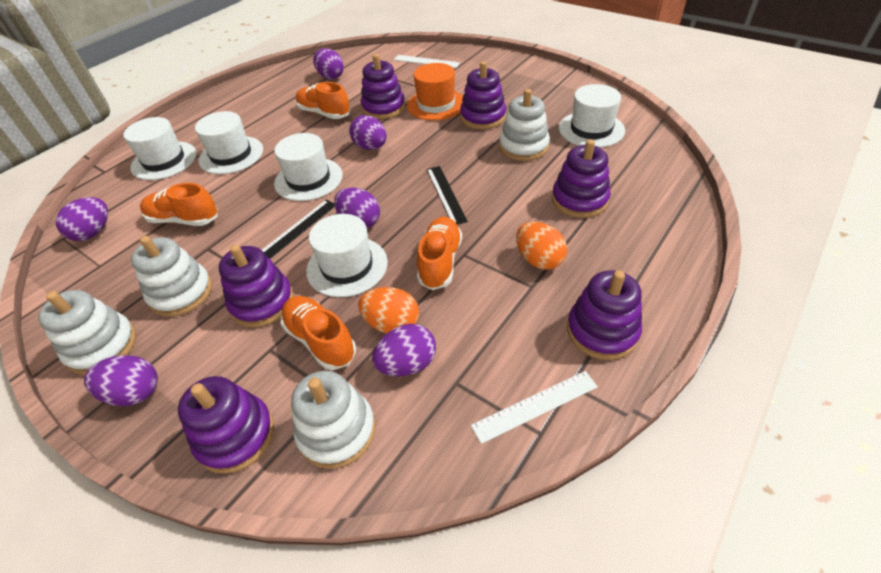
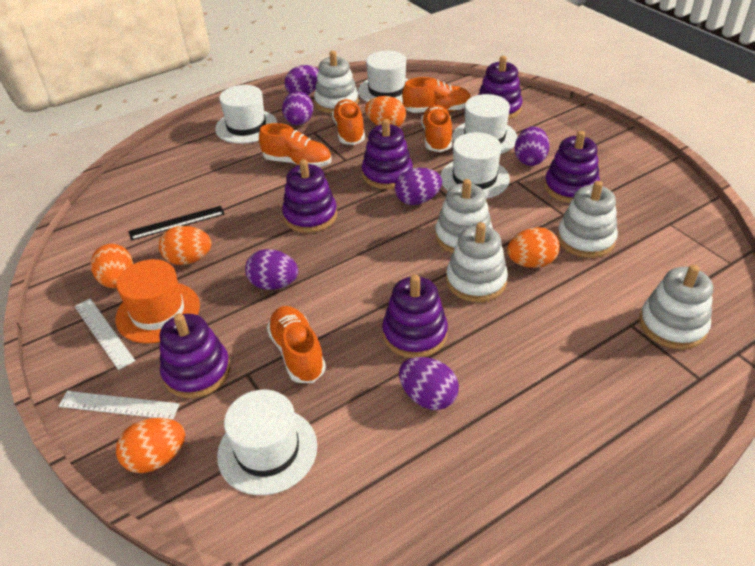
black ruler: [262,200,335,259] [427,166,468,225] = 2 -> [128,206,224,240] = 1
orange egg: [358,287,419,334] [516,222,567,270] = 2 -> [91,244,133,288] [116,418,185,473] [159,226,212,265] [365,96,406,127] [507,227,560,268] = 5
orange shoe: [140,183,218,226] [281,296,356,370] [296,82,350,119] [417,217,462,290] = 4 -> [259,123,332,167] [267,306,326,383] [332,99,365,145] [402,77,471,113] [421,105,452,152] = 5
white stacking toy: [38,290,136,375] [131,236,212,317] [291,371,375,469] [499,89,550,161] = 4 -> [314,51,359,114] [435,179,493,253] [446,222,508,302] [557,181,618,258] [640,265,713,349] = 5

